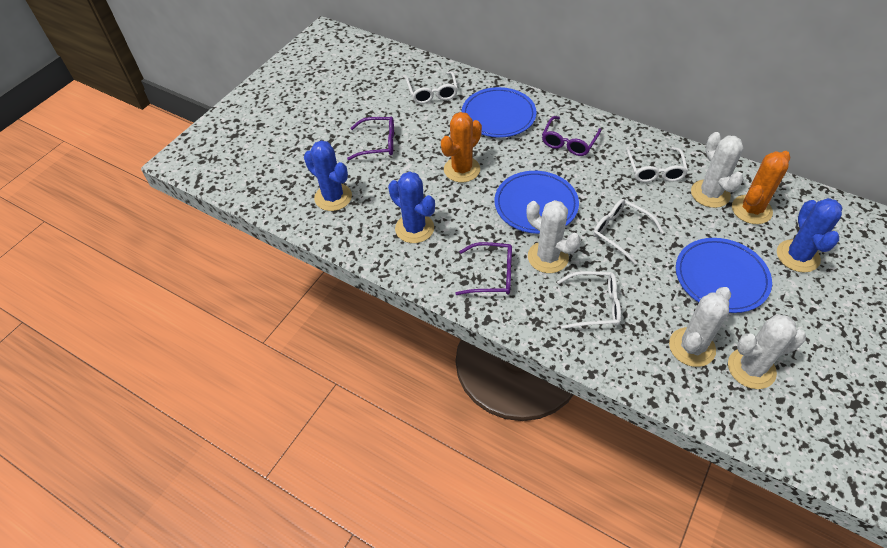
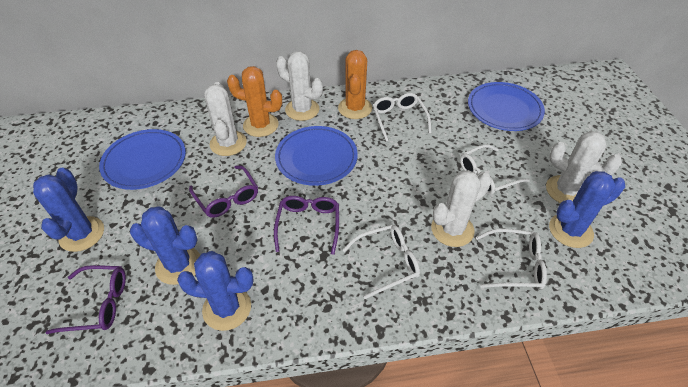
blue cactus: [304,140,352,211] [388,171,435,243] [777,198,842,272] = 3 -> [33,168,104,252] [130,206,200,285] [177,251,254,331] [549,171,625,248] = 4

